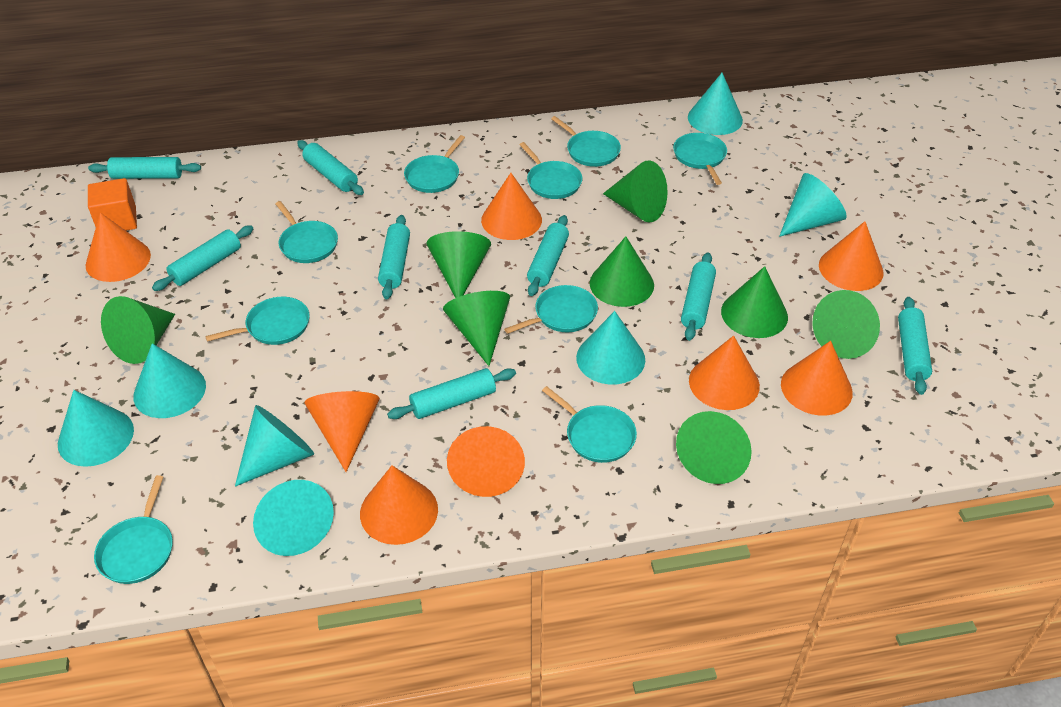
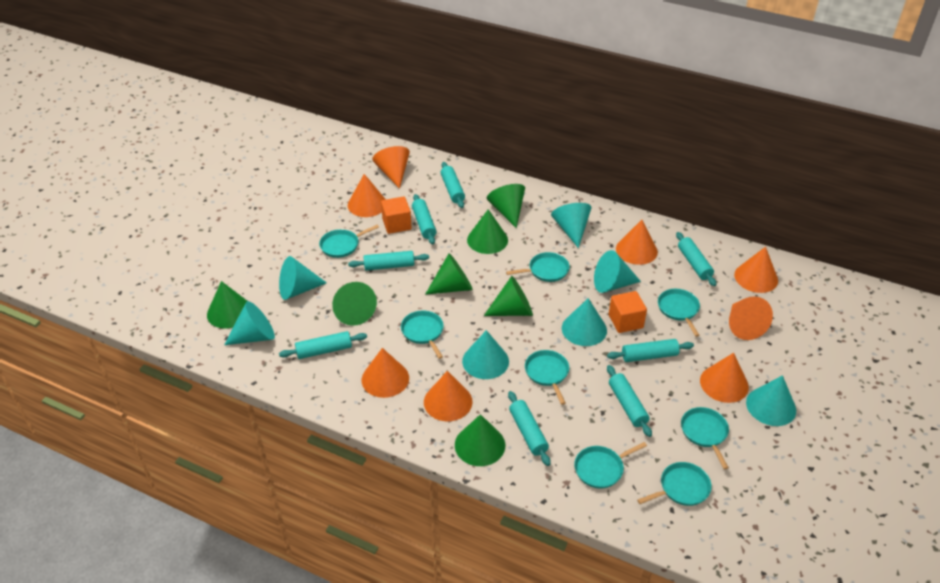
green cone: [101,296,175,364] [426,231,491,298] [443,291,510,366] [590,237,654,307] [603,160,668,223] [676,411,752,484] [721,266,788,338] [813,290,880,359] = 8 -> [207,281,247,329] [332,282,377,326] [425,253,473,295] [455,414,505,466] [467,209,508,254] [484,276,533,316] [487,184,525,228] = 7
orange cube: [88,178,137,231] = 1 -> [381,196,412,234] [609,291,647,333] = 2
turquoise pan: [94,475,173,584] [205,297,310,345] [275,201,338,263] [404,135,465,193] [504,285,598,334] [519,142,582,199] [542,386,637,463] [551,116,621,167] [673,133,727,185] = 9 -> [319,225,379,258] [401,311,444,359] [506,252,570,282] [525,350,569,405] [574,442,647,489] [637,462,712,506] [658,289,700,337] [681,407,729,469] = 8

